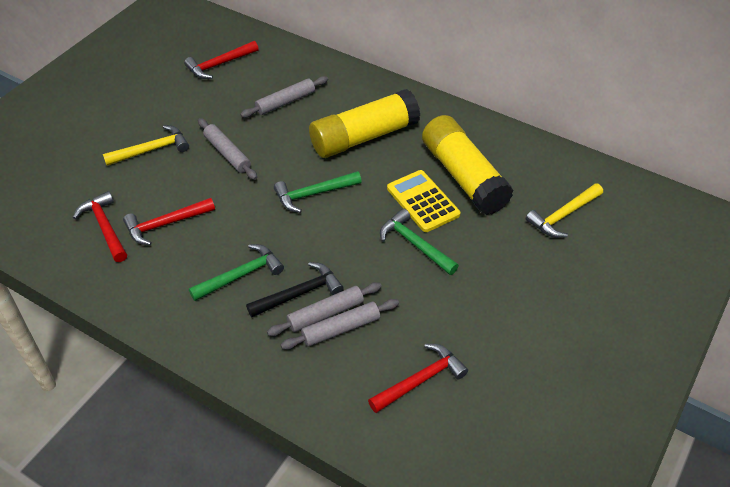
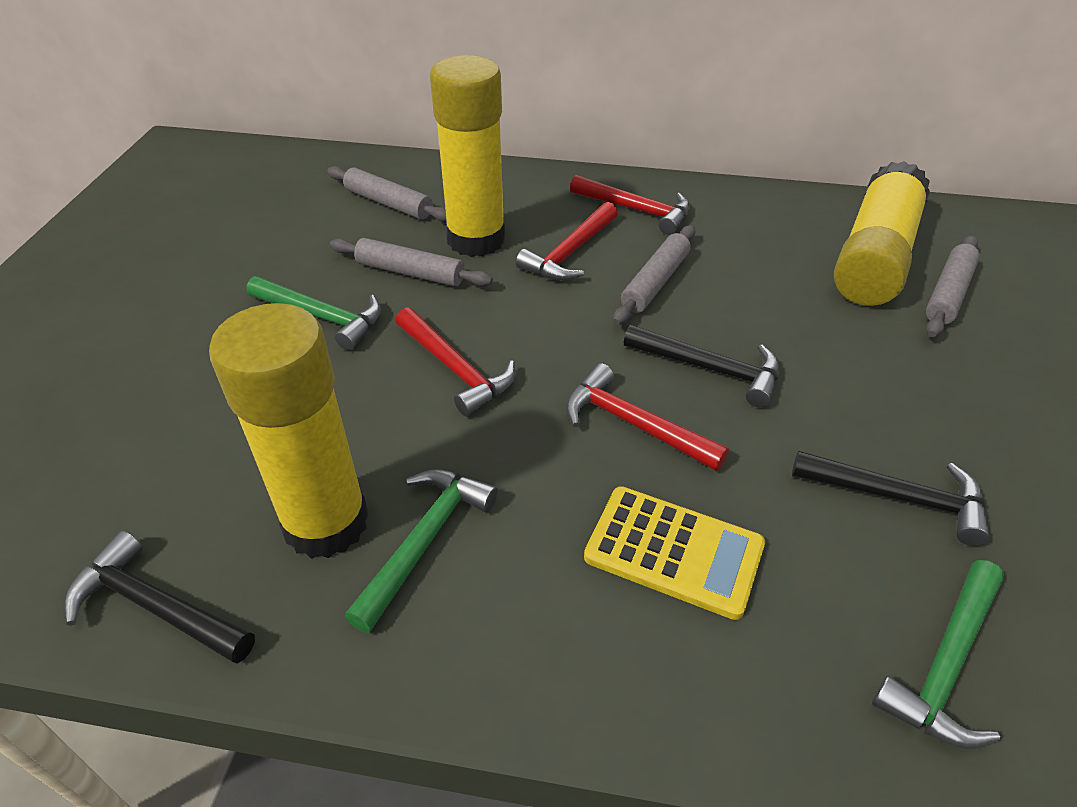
black hammer: [246,262,344,317] = 1 -> [64,531,255,663] [624,325,779,407] [792,450,990,546] = 3
yellow glue stick: [309,89,420,158] [422,115,513,215] = 2 -> [209,303,369,559] [430,55,505,257] [834,161,930,306] = 3
yellow hammer: [103,125,189,166] [526,183,603,238] = 2 -> none = 0

